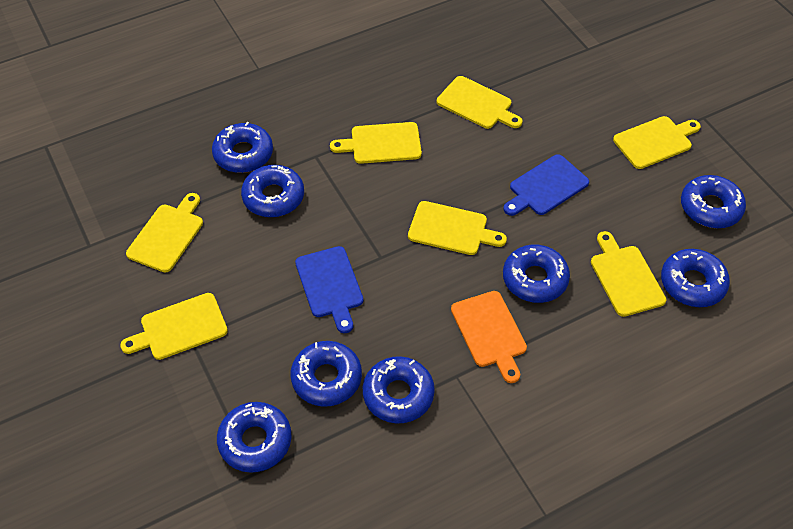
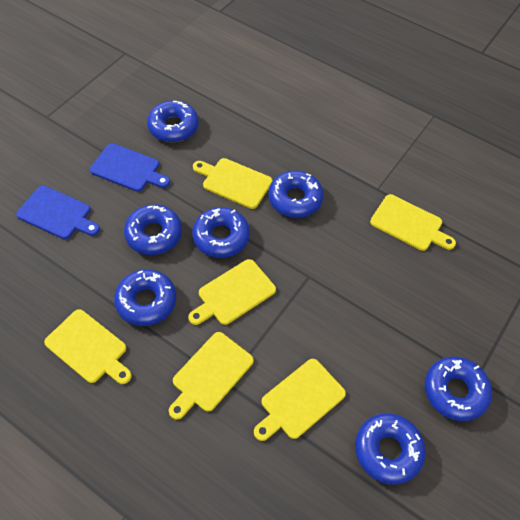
blue donut: [212,122,273,173] [217,402,292,473] [241,165,304,217] [291,341,362,407] [363,356,435,423] [503,244,570,303] [661,249,730,307] [681,175,746,228] = 8 -> [114,269,177,326] [124,204,182,255] [147,101,199,142] [192,207,250,258] [268,171,324,218] [355,413,426,485] [425,357,492,421] = 7
orange cutting board: [451,291,527,383] = 1 -> none = 0
yellow cutting board: [120,293,228,360] [126,193,203,273] [330,122,422,164] [408,201,507,255] [437,76,523,129] [591,231,667,317] [613,116,701,169] = 7 -> [44,309,132,384] [169,332,254,420] [188,259,276,325] [193,158,272,209] [254,359,346,441] [370,194,456,251] = 6

